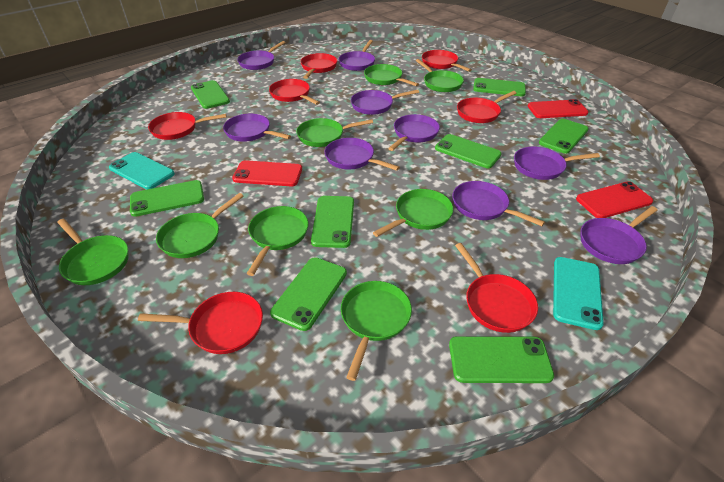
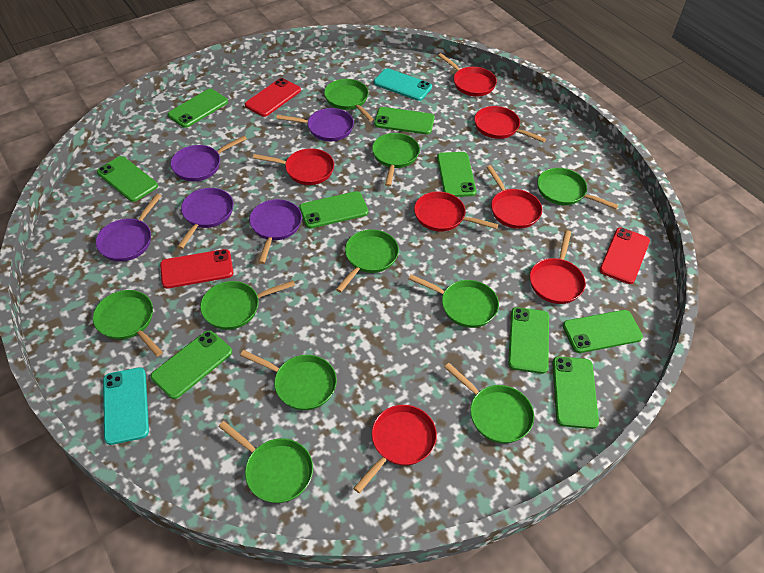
green pan: [57,219,129,285] [156,193,244,258] [246,206,309,276] [296,118,373,147] [341,281,412,381] [364,64,419,86] [373,189,454,237] [416,59,464,92] = 8 -> [93,290,163,357] [200,280,295,330] [219,421,313,503] [240,350,337,410] [324,79,374,121] [336,229,399,293] [372,133,420,187] [409,274,499,328] [444,363,534,443] [537,168,619,209] = 10
green phone: [130,180,204,217] [191,80,230,109] [270,257,347,331] [311,196,354,248] [435,134,502,168] [449,336,554,383] [473,78,526,96] [539,119,589,154] = 8 -> [97,156,158,202] [151,330,232,399] [168,89,228,128] [299,191,368,228] [374,107,434,135] [437,152,476,197] [508,307,549,374] [552,356,599,429] [563,310,643,353] = 9
purple pan: [223,114,291,142] [237,41,286,70] [324,138,400,171] [339,40,375,71] [351,90,419,115] [388,114,440,151] [452,181,545,226] [514,147,600,180] [581,206,657,264] = 9 -> [96,194,161,262] [171,136,247,181] [177,188,234,249] [249,199,302,264] [276,108,354,141] = 5

